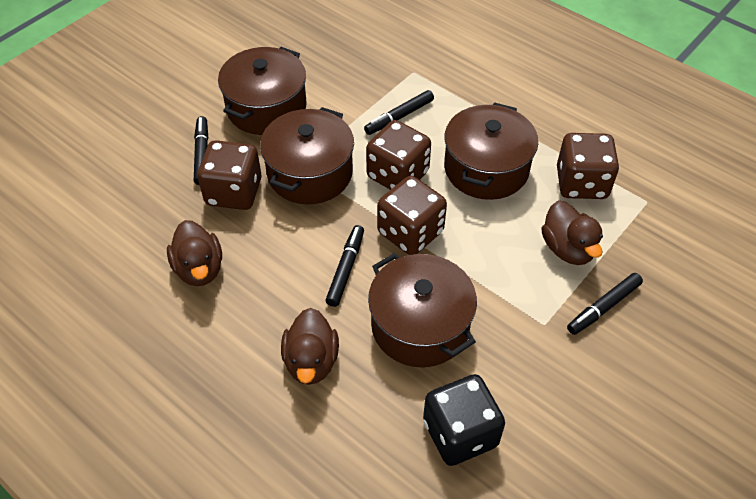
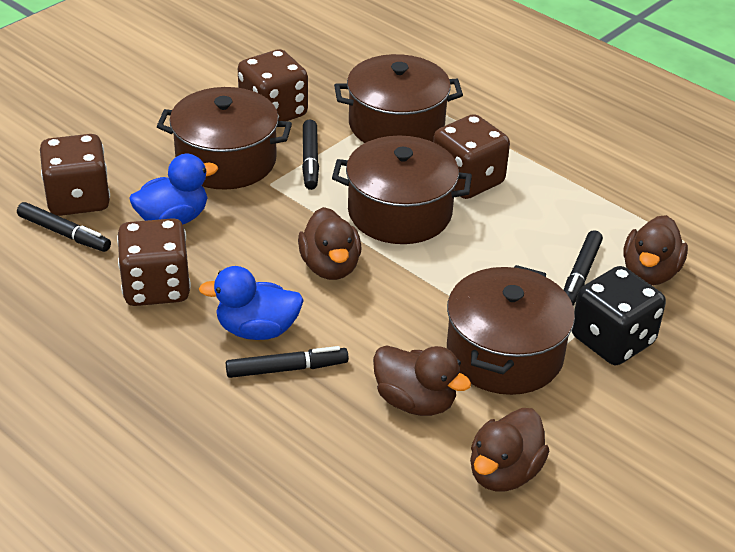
blue duck: none = 0 -> [129,154,218,224] [199,266,304,340] = 2
brown duck: [167,220,222,286] [281,308,339,385] [542,201,603,265] = 3 -> [298,207,362,280] [373,345,471,416] [470,408,549,491] [623,215,688,285] = 4

